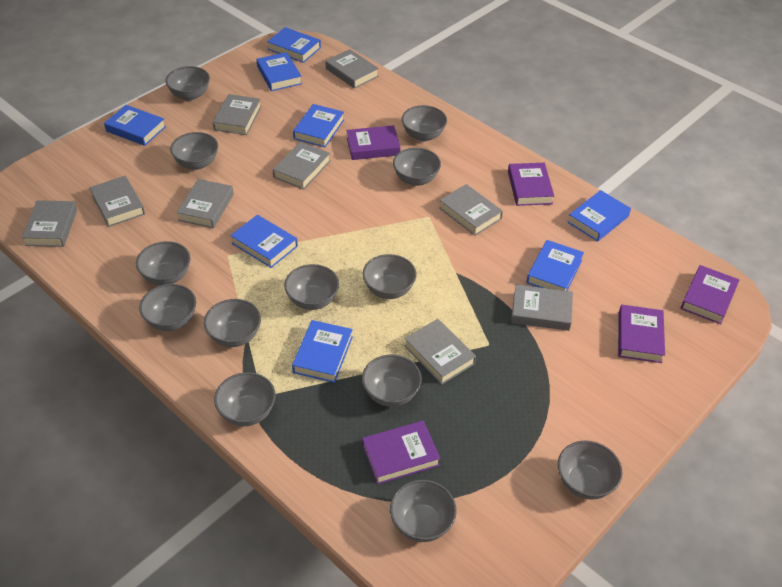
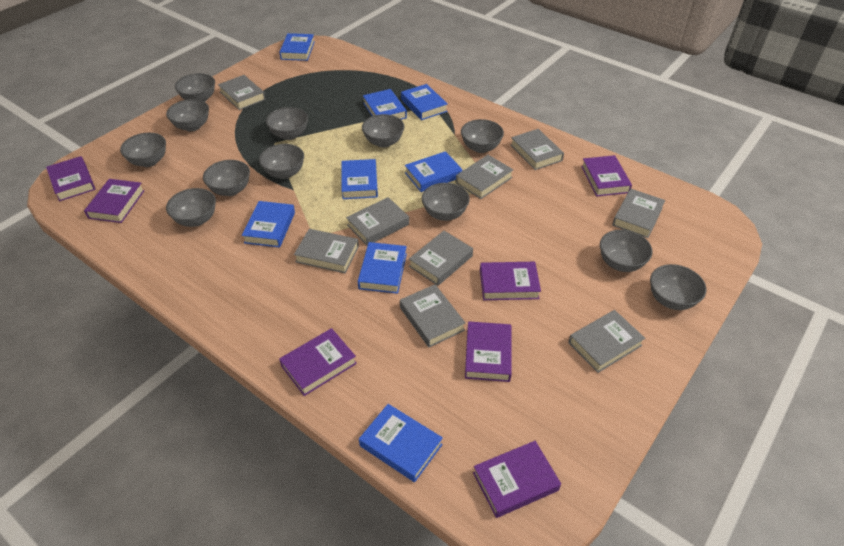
grey bowl: [136,241,190,286] [139,284,196,331] [165,66,210,101] [170,132,218,170] [204,299,261,347] [214,372,276,426] [284,264,339,310] [362,254,417,299] [362,354,422,407] [390,480,457,542] [393,148,441,186] [402,105,447,141] [558,441,623,500] = 13 -> [120,133,166,167] [166,99,209,132] [166,188,216,227] [175,73,215,102] [203,160,250,196] [259,144,304,179] [266,107,308,140] [362,114,404,148] [422,183,470,221] [461,119,504,153] [600,230,653,272] [650,264,706,310] = 12
purple book: [347,125,400,160] [362,420,441,485] [508,163,554,206] [618,305,665,363] [681,265,739,324] = 5 -> [46,156,95,201] [84,179,145,223] [279,328,357,396] [465,321,512,382] [473,441,561,518] [480,262,541,300] [581,155,632,196] = 7

